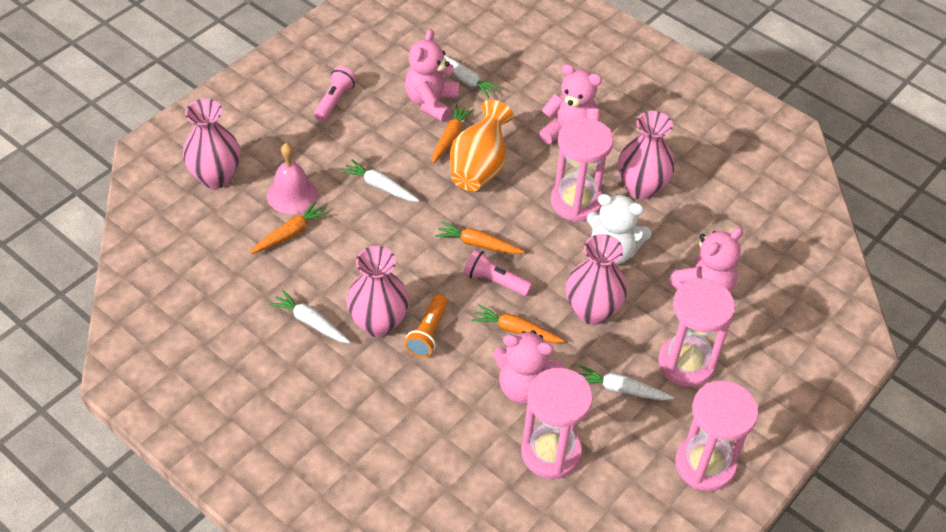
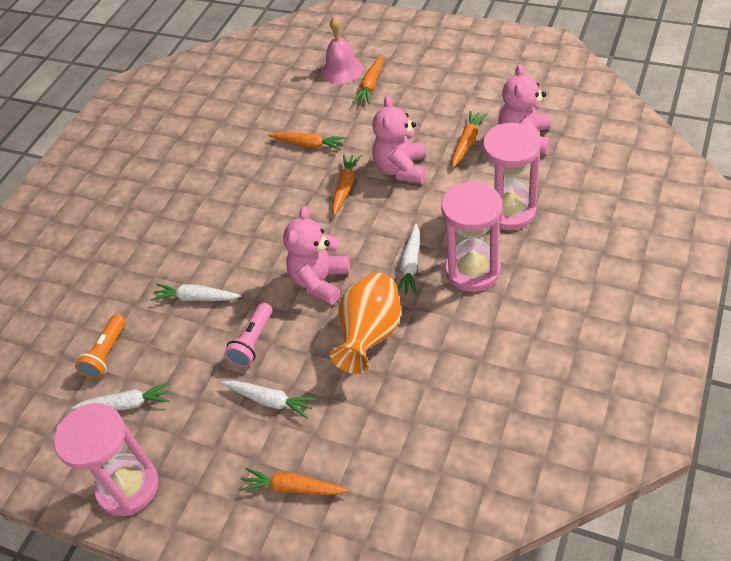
orange carrot: [250,201,329,254] [432,104,474,164] [435,221,525,254] [471,304,565,343] = 4 -> [240,468,349,495] [268,132,346,150] [332,154,362,216] [352,54,383,104] [452,111,488,168] = 5
pink flashlight: [314,66,357,122] [464,249,532,296] = 2 -> [224,303,273,367] = 1
pink hourglass: [521,368,593,479] [550,118,614,222] [658,278,735,387] [675,380,758,491] = 4 -> [54,403,159,516] [441,181,502,292] [483,123,541,231] = 3
pink teddy bear: [405,29,460,122] [493,330,565,405] [539,64,602,144] [668,227,743,293] = 4 -> [283,206,350,305] [372,95,426,184] [498,64,550,154] = 3
pink vase: [183,99,240,189] [346,246,409,337] [566,234,627,325] [618,111,675,200] = 4 -> none = 0
white teddy bear: [587,194,652,264] = 1 -> none = 0

